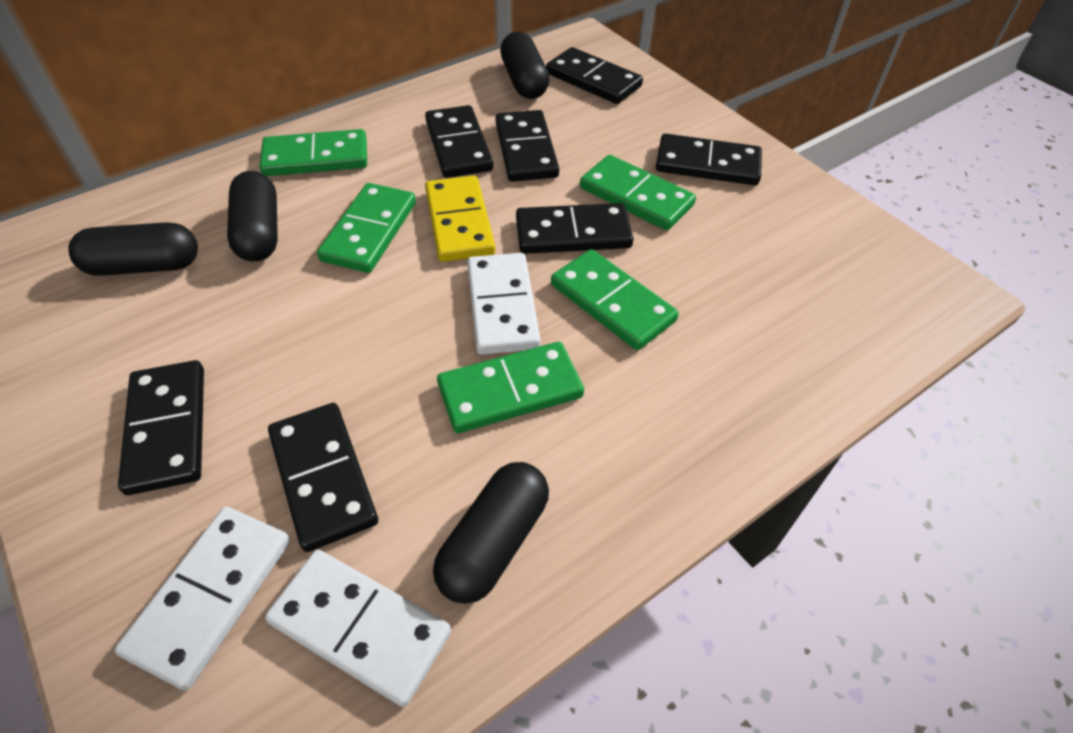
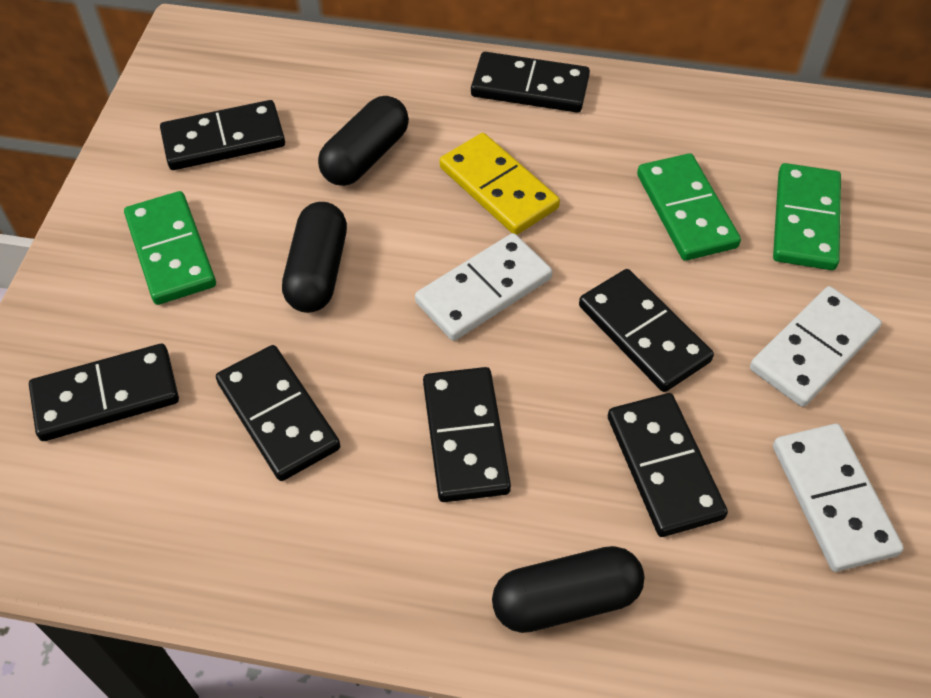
black capsule: [68,222,198,276] [227,171,278,261] [433,462,549,604] [500,32,550,99] = 4 -> [282,202,347,313] [318,96,409,186] [492,546,644,633] = 3
green domino: [260,129,367,176] [317,183,416,273] [437,342,584,433] [551,249,679,350] [580,155,696,230] = 5 -> [124,191,216,305] [637,153,741,261] [773,163,841,270] = 3

